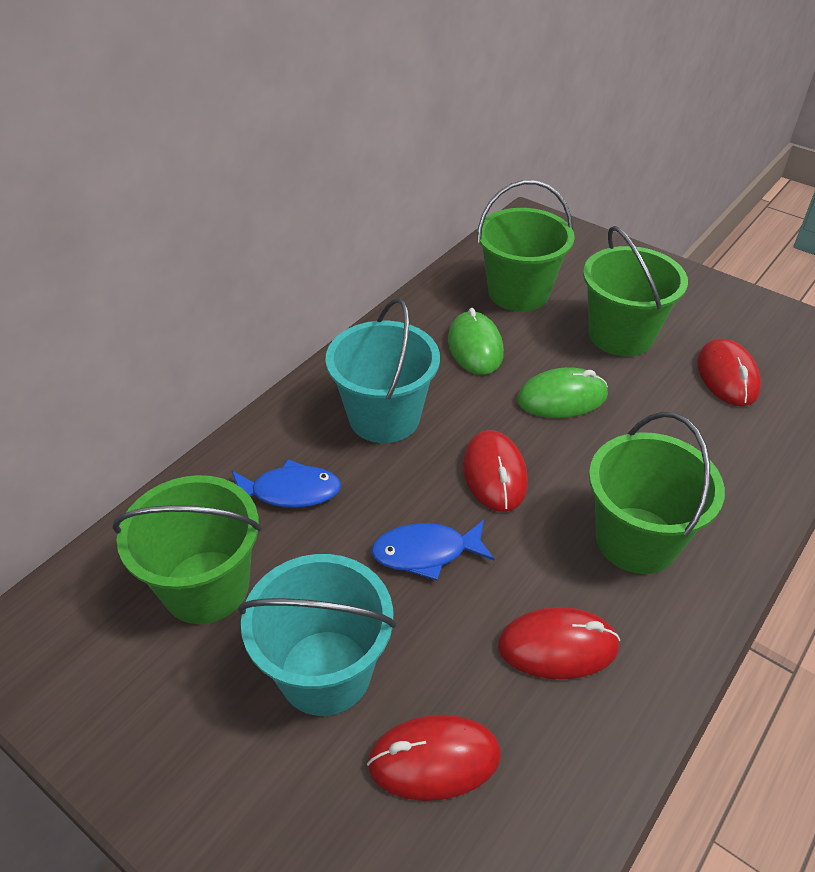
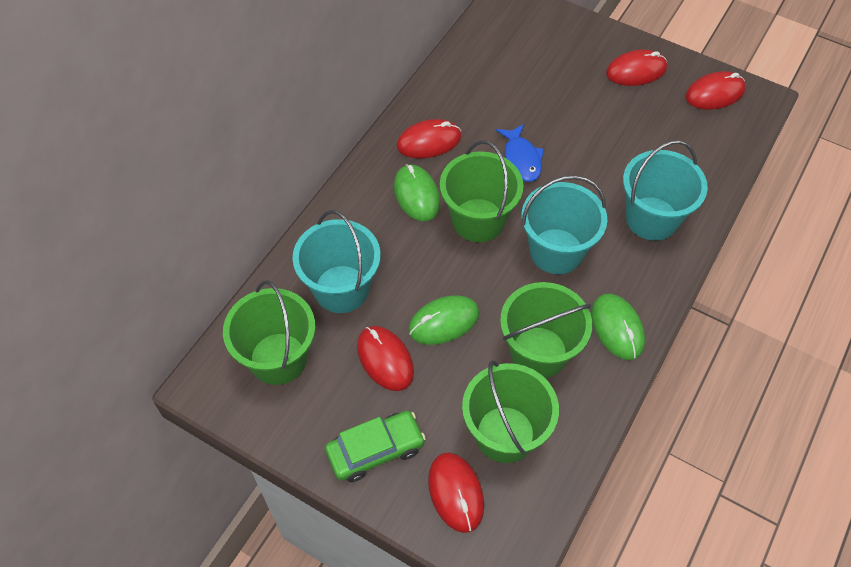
blue fish: [232,459,341,508] [371,520,494,580] = 2 -> [496,124,544,182] = 1
green car: none = 0 -> [325,411,426,482] = 1
green mouse: [448,308,504,375] [517,367,608,418] = 2 -> [394,164,440,222] [408,295,479,345] [591,294,645,360] = 3
red mouse: [367,715,501,801] [463,430,528,512] [498,607,620,679] [697,339,761,406] = 4 -> [357,326,414,391] [397,119,461,159] [428,453,484,533] [606,50,667,86] [685,71,746,110] = 5
turquoise bucket: [238,554,396,716] [325,298,440,443] = 2 -> [293,210,381,313] [521,175,607,274] [623,140,708,241] = 3

